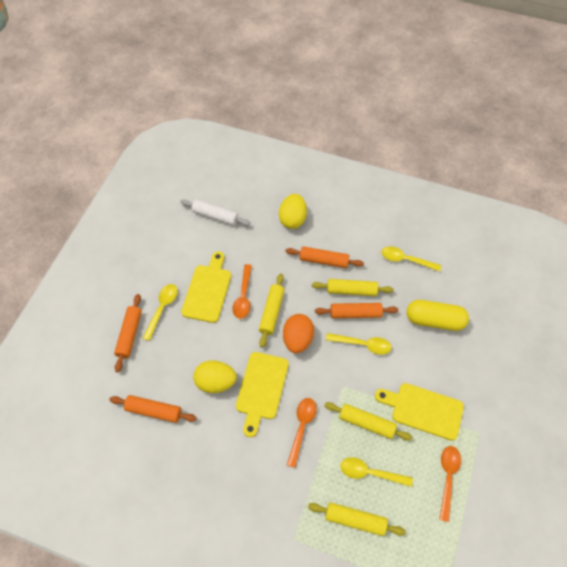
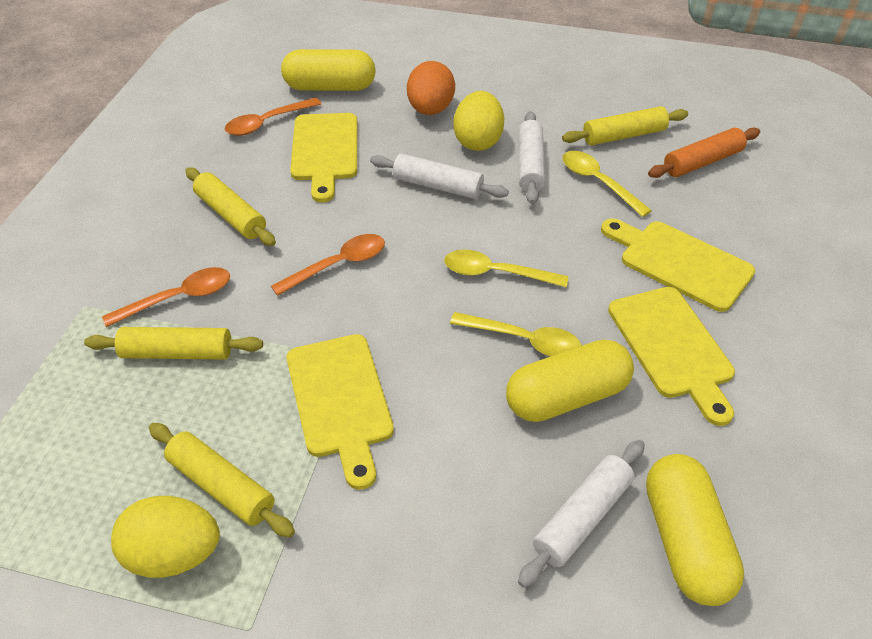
orange rolling pin: [109,395,197,423] [114,294,142,372] [285,246,364,268] [315,303,398,318] = 4 -> [648,128,760,178] = 1
white rolling pin: [180,199,250,226] = 1 -> [370,154,509,199] [518,111,545,204] [518,440,645,588] = 3
yellow capsule: [407,300,469,331] = 1 -> [281,49,376,91] [506,340,634,422] [646,454,744,606] = 3
yellow cutting board: [181,251,231,323] [236,352,289,437] [375,383,464,441] = 3 -> [287,334,394,490] [290,113,357,203] [601,218,755,312] [608,287,735,426] = 4
yellow spoon: [143,284,178,341] [326,333,392,355] [340,457,413,487] [381,246,441,271] = 4 -> [444,250,568,287] [450,312,581,357] [563,151,652,217] = 3

